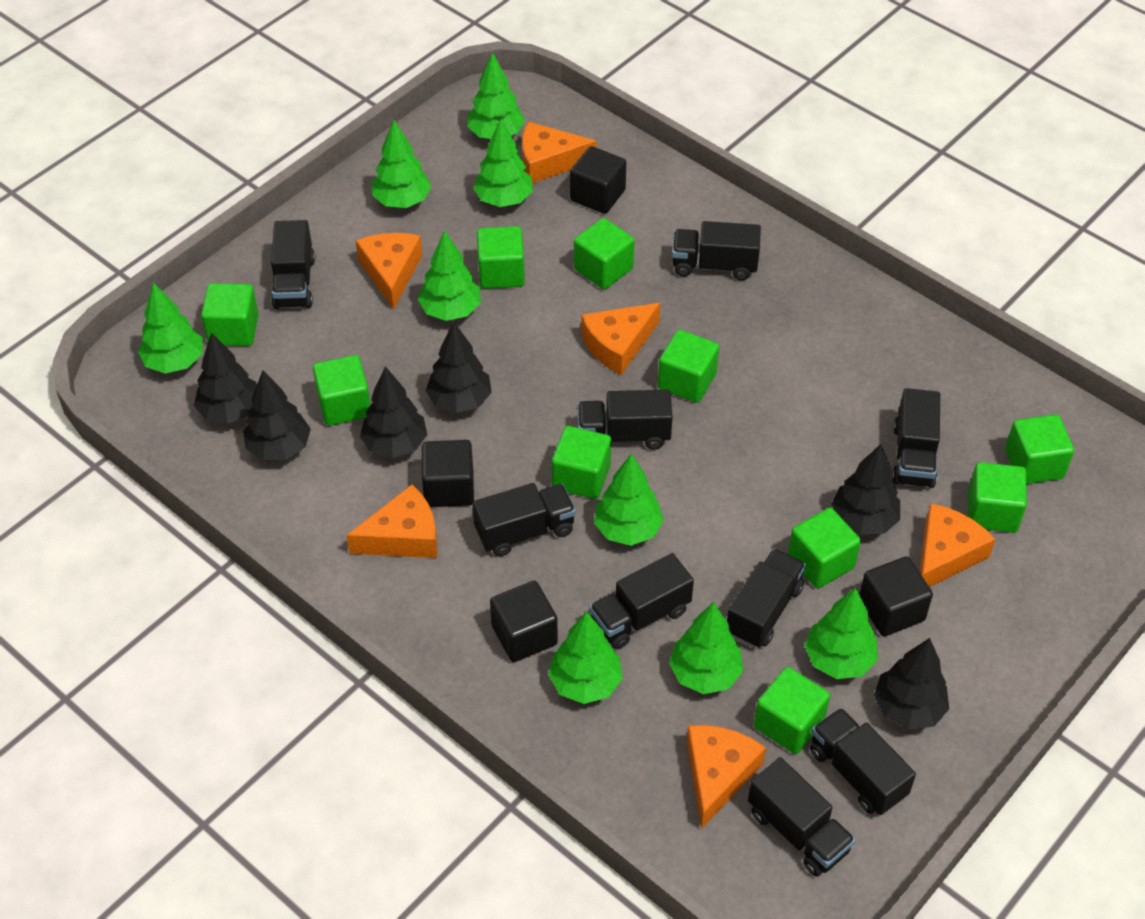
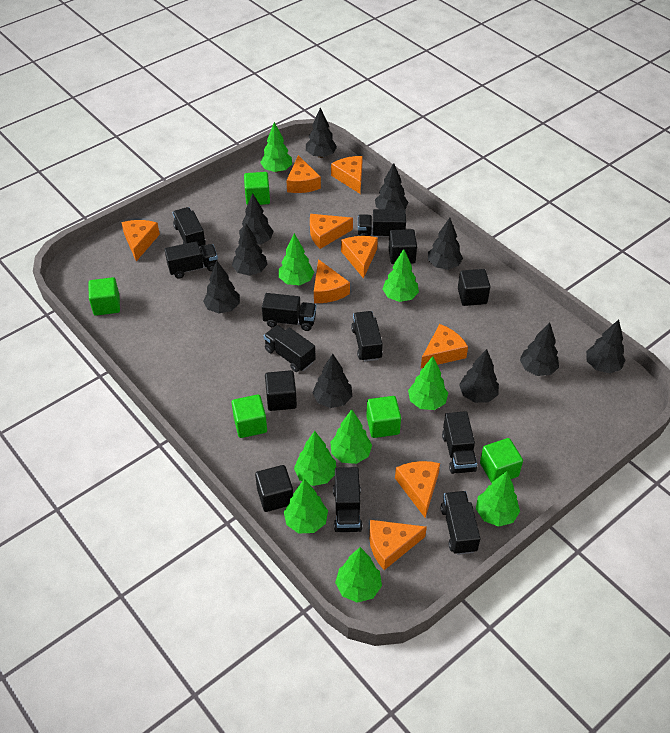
black tree: [194,333,257,424] [243,371,311,461] [360,366,427,458] [425,322,492,413] [831,444,900,535] [874,638,949,730] = 6 -> [203,261,240,313] [232,224,268,276] [239,193,274,244] [306,107,337,158] [312,354,352,408] [375,163,408,210] [428,218,463,270] [459,349,499,403] [520,323,559,376] [586,319,626,373] = 10
green cube: [201,283,259,346] [313,355,370,426] [477,226,525,289] [552,426,611,499] [574,218,634,289] [658,330,719,403] [754,667,830,754] [788,508,861,588] [968,462,1027,533] [1005,414,1074,484] = 10 -> [89,277,120,316] [232,394,267,438] [244,172,270,205] [366,396,401,438] [480,438,523,483] = 5
orange cheese: [346,484,437,558] [356,233,422,310] [522,122,597,183] [581,303,661,375] [686,725,766,829] [920,503,995,587] = 6 -> [121,220,160,261] [286,155,321,193] [310,214,353,249] [314,259,350,303] [331,156,363,194] [341,236,378,279] [369,520,427,570] [395,461,440,518] [421,324,468,368] = 9

